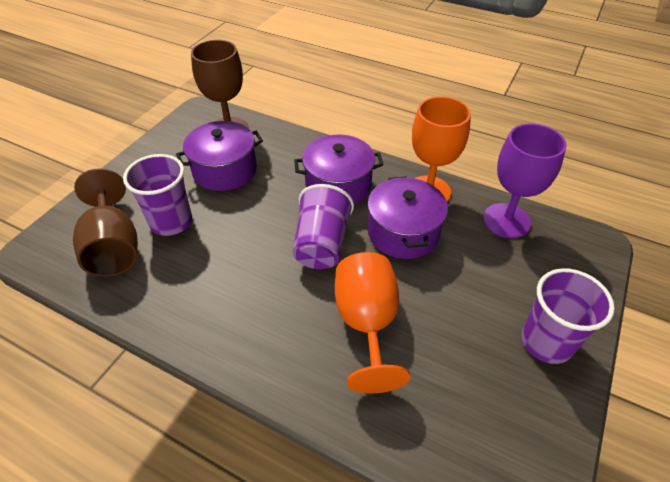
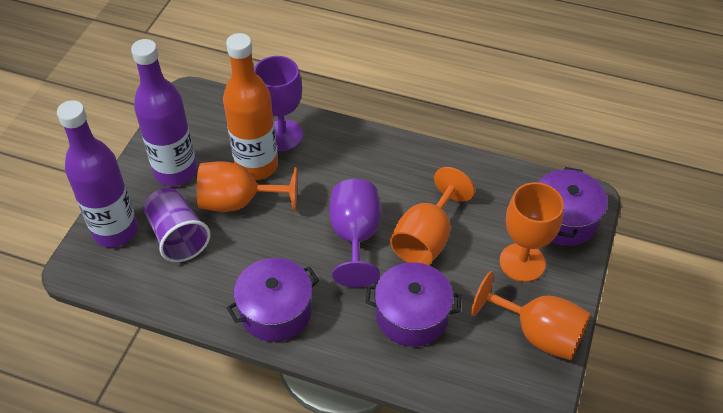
brown goblet: [73,168,138,277] [191,40,249,128] = 2 -> none = 0
orange bottle: none = 0 -> [223,33,278,180] = 1
orange goblet: [335,252,411,393] [412,96,471,202] = 2 -> [196,161,297,212] [390,167,475,265] [471,271,591,361] [499,182,564,282] = 4
purple bottle: none = 0 -> [57,100,138,248] [131,39,197,186] = 2
purple cup: [123,154,192,236] [292,184,354,269] [521,268,615,364] = 3 -> [144,188,211,262] = 1
purple goblet: [483,124,567,238] = 1 -> [254,56,303,151] [329,179,381,288] = 2

